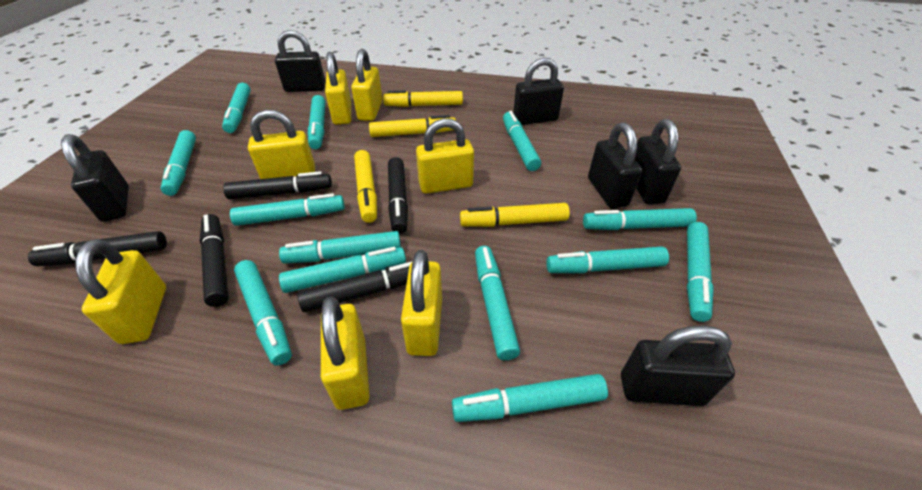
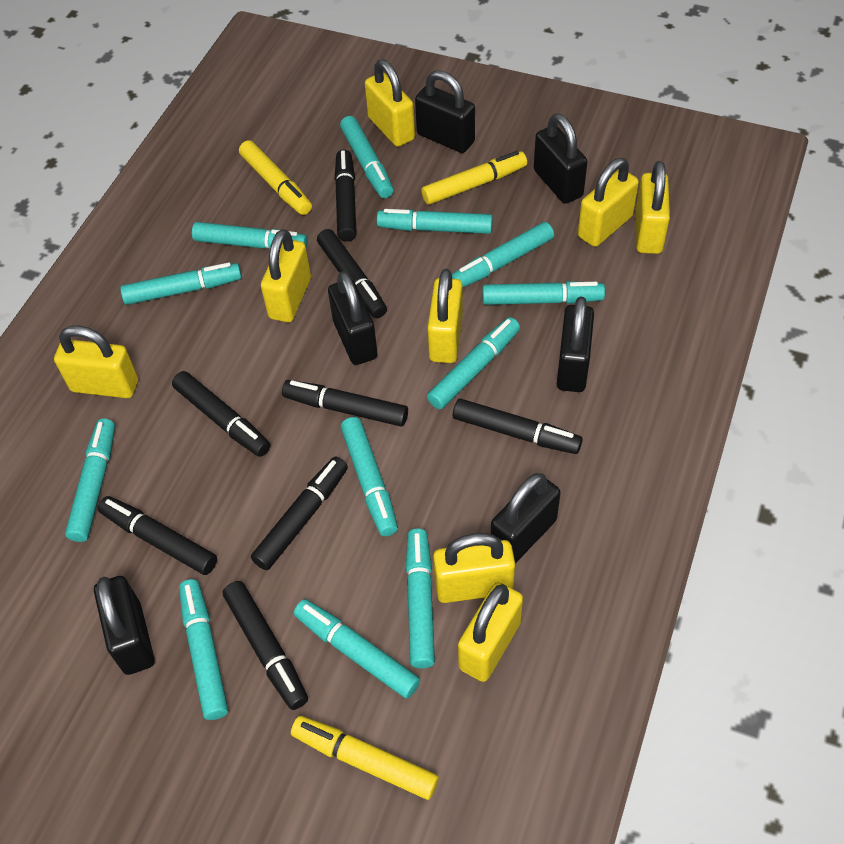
black marker: [28,231,167,266] [200,214,229,307] [223,171,332,200] [298,261,413,312] [388,157,408,234] = 5 -> [98,496,217,575] [172,371,270,457] [223,581,308,710] [251,457,348,570] [282,380,408,427] [317,229,387,318] [334,150,357,242] [453,399,583,454] = 8
turquoise marker: [160,130,196,196] [222,83,251,133] [230,193,345,226] [234,260,292,366] [279,231,401,264] [279,247,406,293] [308,95,325,149] [452,374,608,422] [475,246,520,360] [503,111,541,171] [546,246,669,273] [583,208,697,230] [687,222,714,322] = 13 -> [65,418,115,542] [120,262,242,305] [179,579,228,720] [192,222,307,249] [294,599,420,699] [340,116,394,198] [341,417,398,536] [377,209,493,234] [406,529,435,668] [427,317,520,409] [452,222,554,287] [482,281,605,305] = 12
yellow marker: [354,150,377,223] [369,115,456,137] [383,90,463,107] [460,203,570,227] = 4 -> [239,140,312,215] [291,716,439,800] [421,151,527,205] = 3
yellow padlock: [75,239,166,344] [248,110,315,179] [321,297,370,410] [325,52,351,125] [351,49,382,121] [401,250,442,356] [416,118,474,194] = 7 -> [54,326,138,398] [261,229,311,322] [365,59,415,147] [427,269,463,363] [433,533,515,603] [458,582,523,682] [578,158,639,247] [636,161,670,254] = 8

